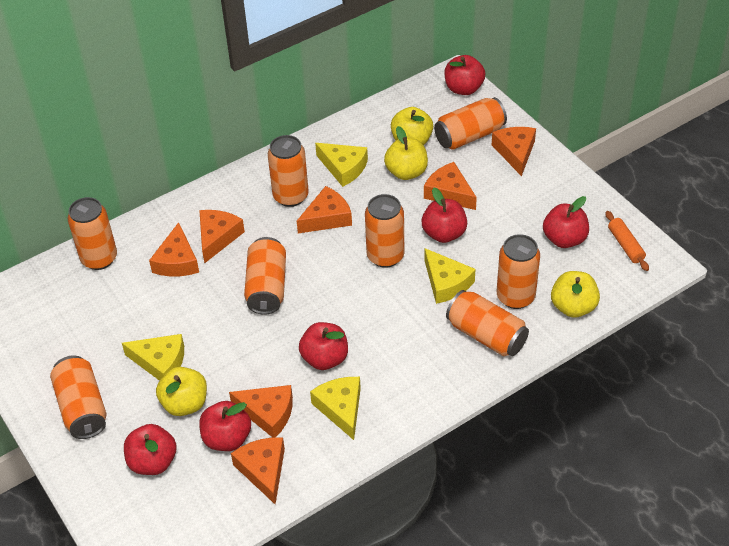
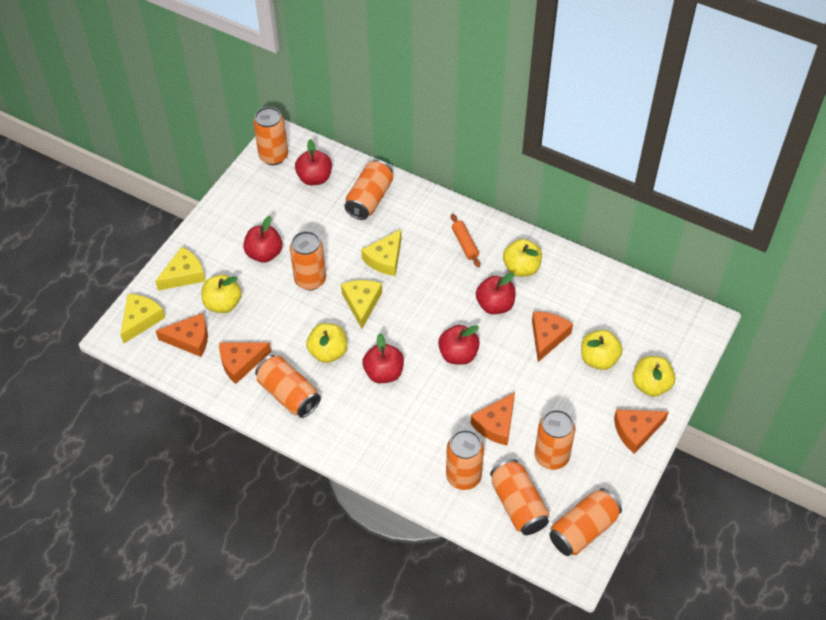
orange cheese: [149,222,199,277] [199,210,245,263] [229,385,293,437] [231,437,285,504] [297,186,352,233] [424,162,477,210] [492,127,536,176] = 7 -> [156,313,208,357] [219,342,271,384] [471,392,515,446] [532,312,573,362] [614,409,669,454] = 5
red apple: [124,424,177,475] [199,401,251,451] [299,322,348,370] [422,187,467,243] [444,55,485,95] [543,196,589,248] = 6 -> [243,216,282,263] [295,139,332,185] [362,333,404,383] [438,325,480,365] [476,273,516,314] = 5
yellow apple: [156,367,207,416] [384,126,428,180] [391,107,433,145] [551,271,600,318] = 4 -> [202,275,242,313] [306,323,347,363] [503,239,542,277] [581,330,623,370] [633,356,675,397] = 5

